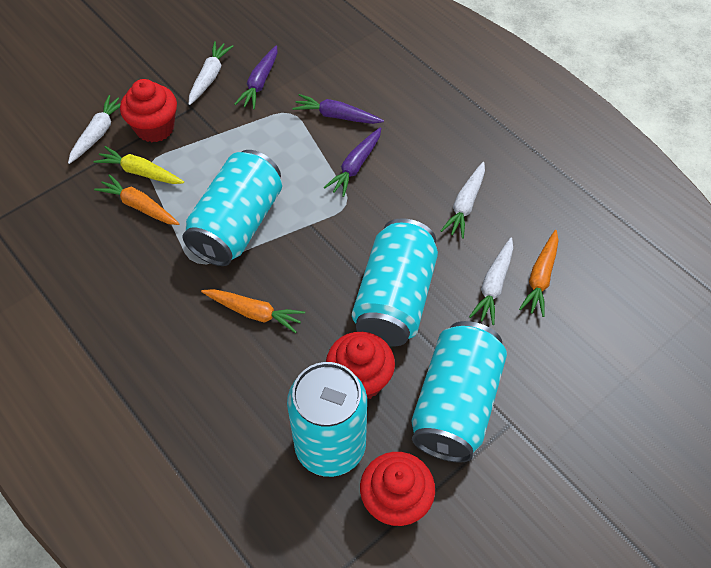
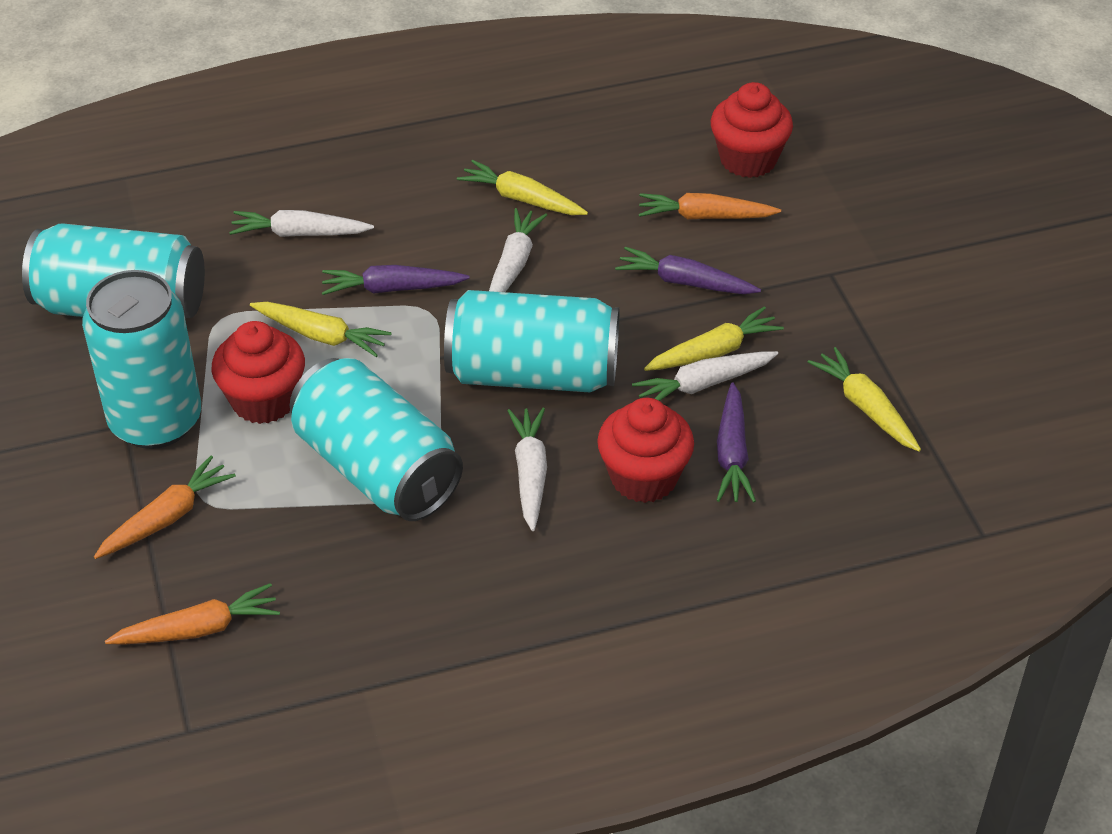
yellow carrot: [93,146,184,184] = 1 -> [250,302,392,357] [457,160,588,215] [644,306,784,371] [808,347,921,452] = 4

